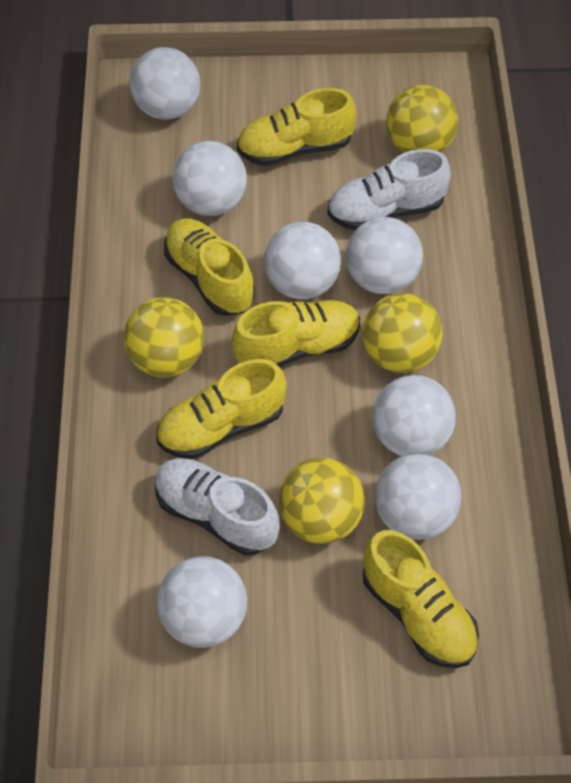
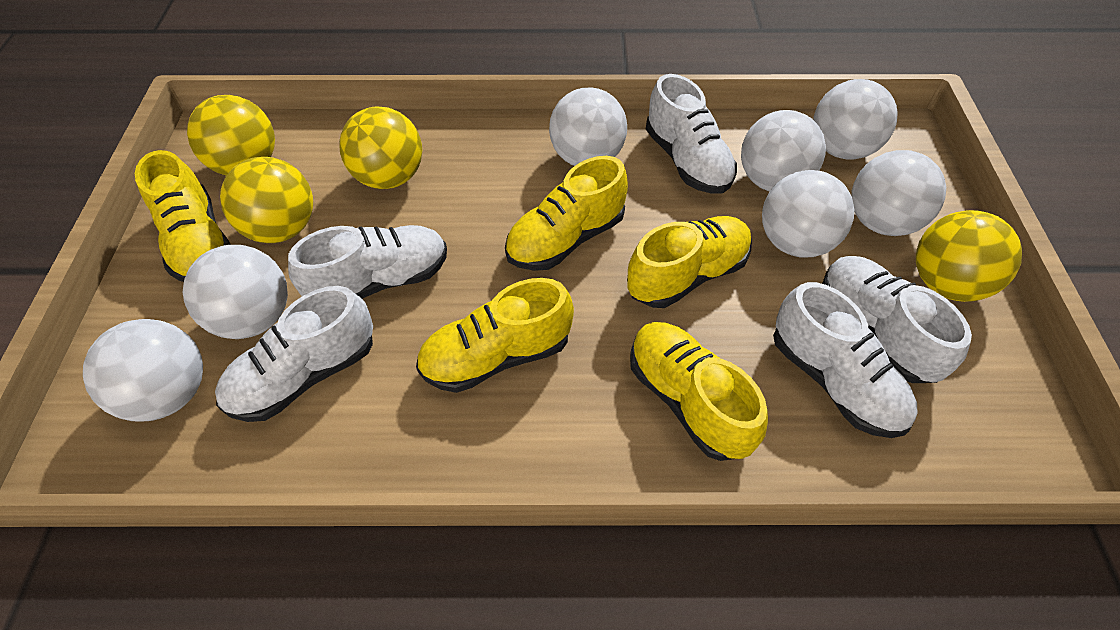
white shoe: [155,458,280,555] [327,149,451,230] = 2 -> [215,286,373,422] [288,225,447,299] [646,74,737,194] [773,282,917,438] [822,256,972,383] = 5

